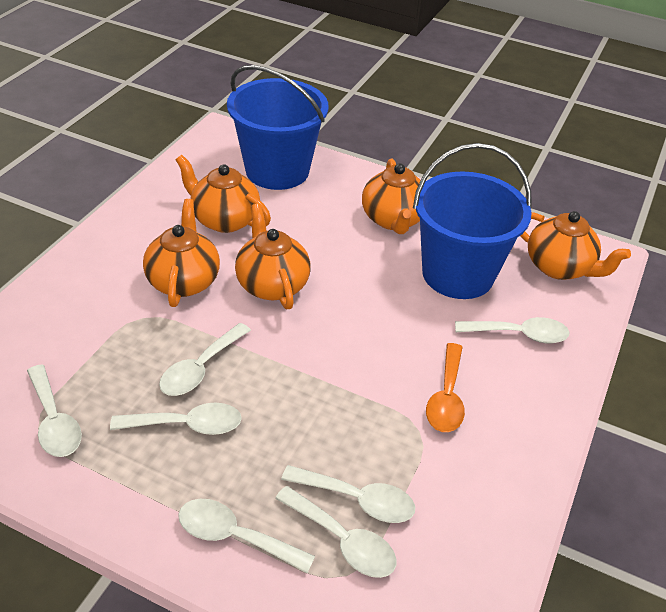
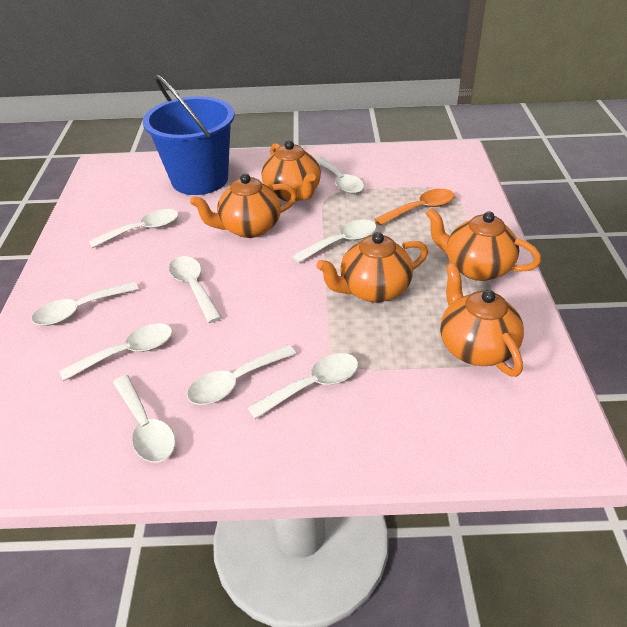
blue bucket: [227,65,328,190] [413,143,532,299] = 2 -> [143,75,234,195] = 1
white spoon: [27,365,82,457] [110,403,242,435] [159,323,251,396] [178,499,315,573] [275,486,396,578] [281,465,415,523] [455,317,569,343] = 7 -> [32,281,139,326] [59,323,173,381] [89,209,179,248] [113,375,176,462] [169,256,222,323] [187,344,296,405] [247,353,358,419] [292,220,377,263] [314,157,364,194] = 9

